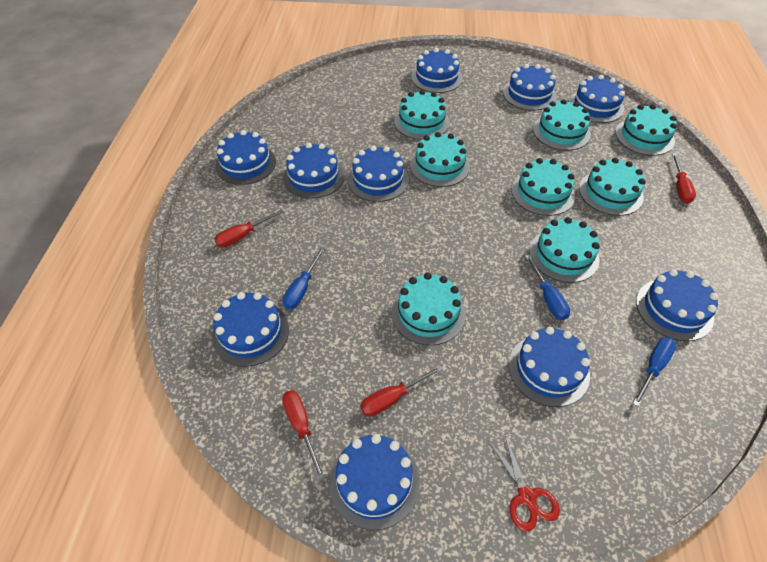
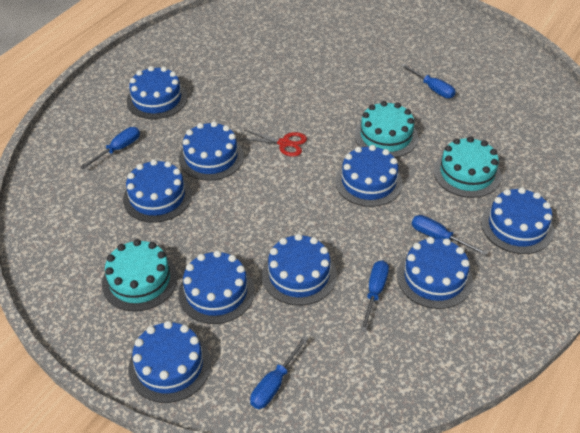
blue cake: [212,292,289,367] [215,130,276,185] [283,142,344,198] [329,434,420,530] [347,145,409,202] [411,48,463,93] [503,64,556,110] [509,327,590,407] [569,75,625,123] [636,269,719,341] = 10 -> [123,159,192,223] [127,66,187,119] [128,321,211,403] [178,250,255,324] [179,121,244,181] [262,234,337,306] [335,145,403,207] [397,237,473,309] [481,187,554,254] = 9
blue screwdriver: [283,247,326,309] [525,255,570,320] [633,337,677,407] = 3 -> [80,127,140,169] [250,336,309,409] [361,260,389,331] [401,64,456,98] [412,215,488,256] = 5
red screwdriver: [214,209,284,248] [282,390,325,480] [360,366,443,417] [672,153,696,203] = 4 -> none = 0
turquoise cake: [391,273,466,346] [394,90,450,140] [410,132,470,187] [511,158,575,216] [529,217,600,283] [533,99,591,151] [579,158,645,216] [615,104,677,156] = 8 -> [102,239,178,311] [354,101,418,158] [434,136,501,198] = 3

